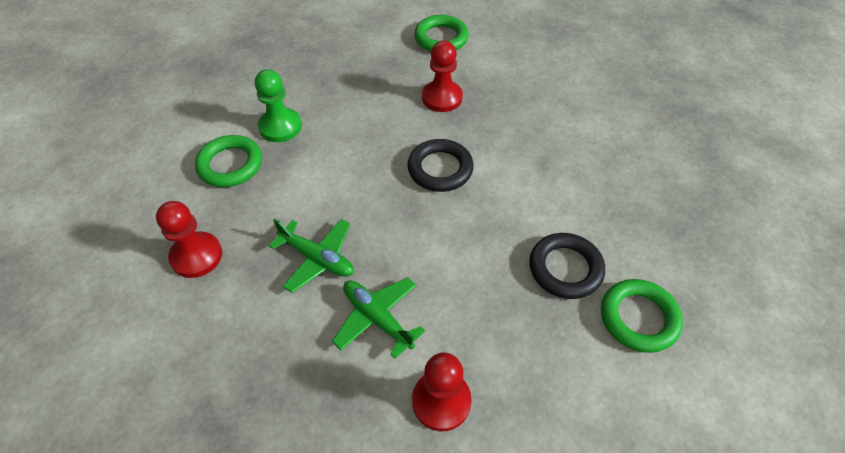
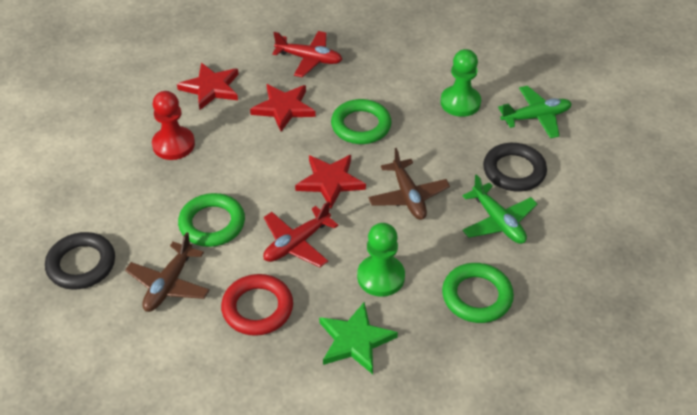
brown plane: none = 0 -> [125,232,210,312] [368,148,450,220] = 2
green pawn: [255,69,302,142] = 1 -> [357,223,405,297] [440,49,481,117] = 2
green star: none = 0 -> [319,302,398,374] = 1
red pawn: [156,201,222,278] [412,352,472,431] [422,41,463,112] = 3 -> [152,91,195,160] = 1
red plane: none = 0 -> [263,201,338,267] [272,31,342,77] = 2
red ring: none = 0 -> [221,274,293,336] = 1
red star: none = 0 -> [177,63,239,110] [250,84,316,131] [295,155,366,209] = 3

